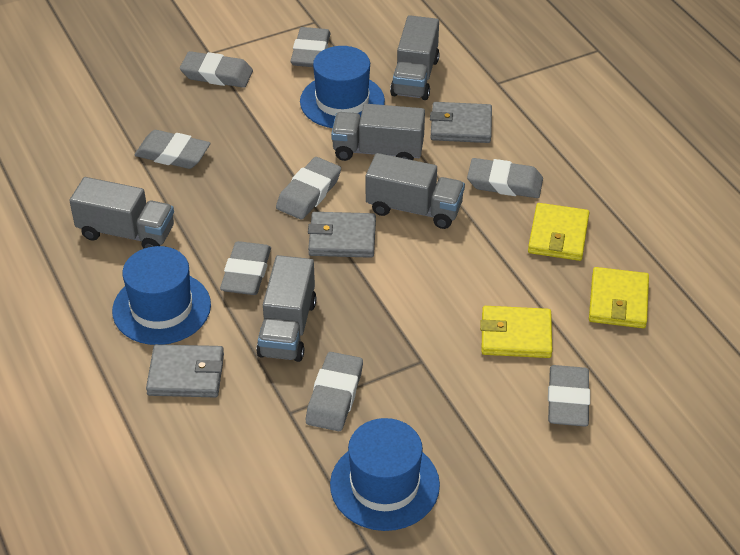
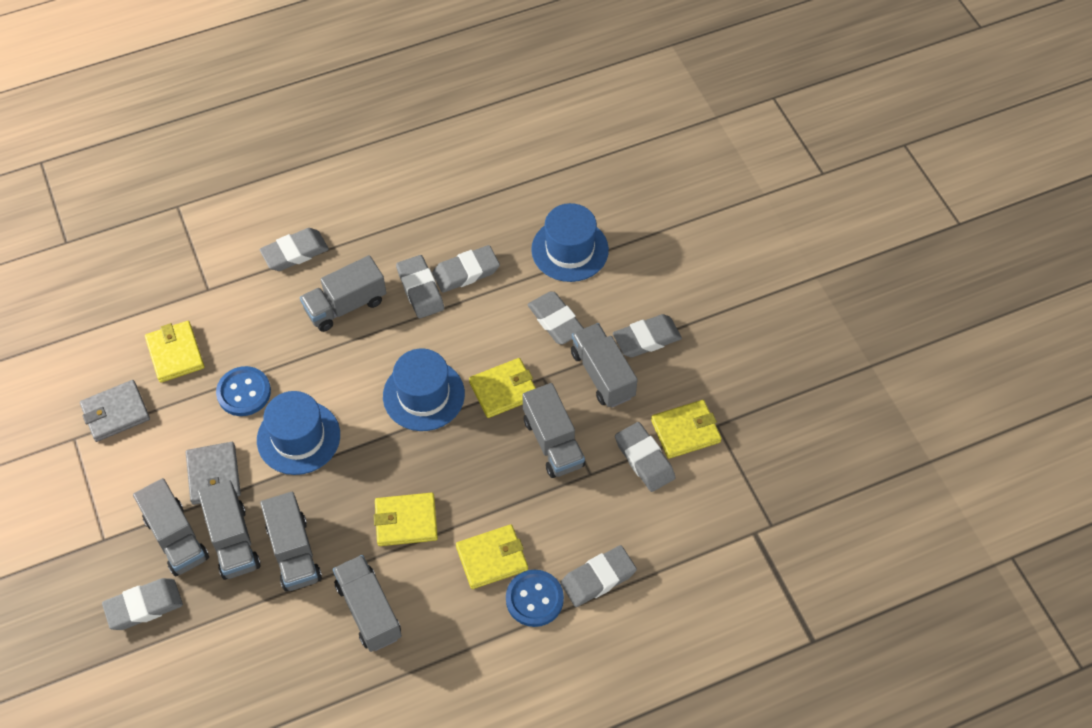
blue button: none = 0 -> [216,366,271,416] [506,570,564,627] = 2
grey truck: [69,177,174,249] [256,255,317,362] [331,104,425,161] [366,153,465,229] [390,15,440,100] = 5 -> [133,478,209,576] [198,480,261,580] [260,492,322,592] [300,255,386,332] [333,555,402,652] [522,383,585,478] [571,323,638,408] = 7
grey wallet: [146,344,224,398] [308,212,376,258] [430,102,492,143] = 3 -> [80,380,150,442] [186,442,241,505] = 2
yellow wallet: [480,306,552,358] [528,203,589,261] [589,267,649,328] = 3 -> [145,321,204,383] [374,493,438,546] [456,524,528,589] [469,358,536,418] [651,400,722,459] = 5

